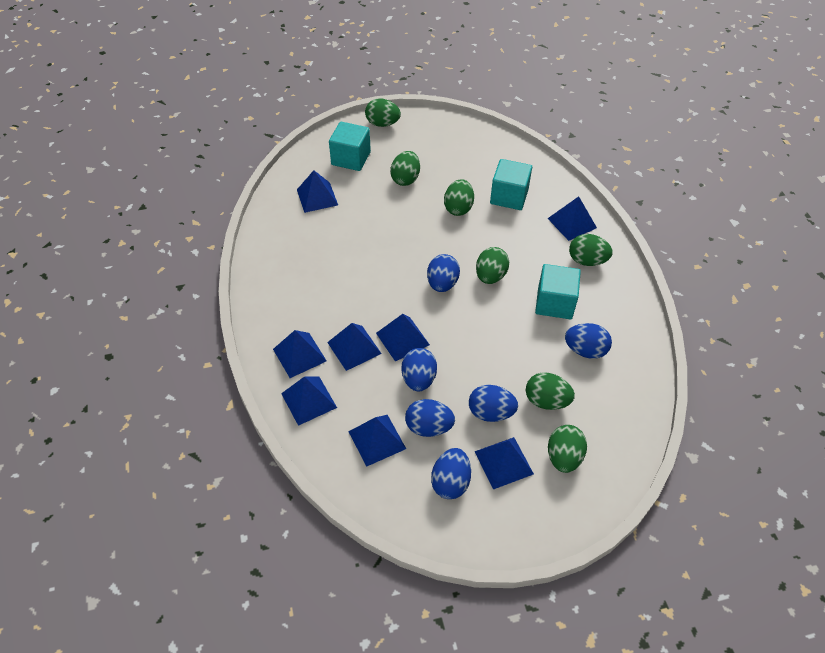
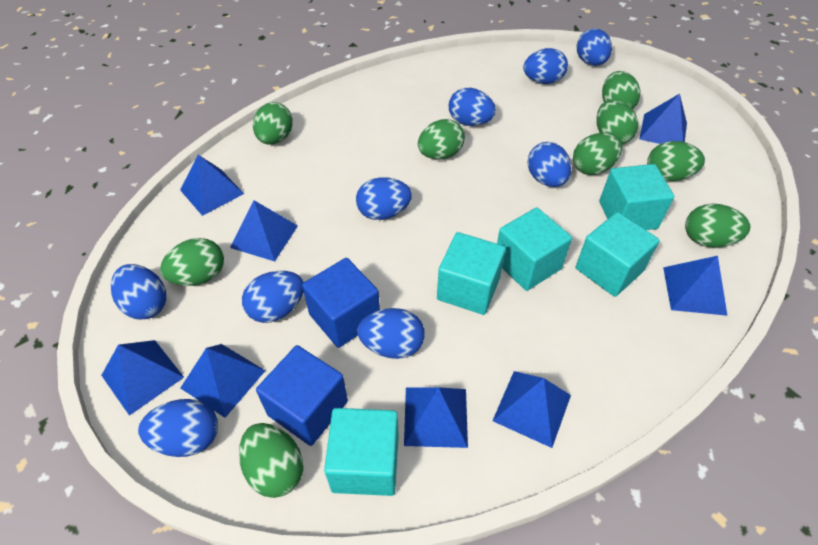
blue cube: none = 0 -> [256,345,348,446] [302,258,380,348] = 2
blue egg: [402,348,437,391] [405,399,455,437] [427,254,460,292] [431,448,471,499] [469,385,518,422] [565,323,612,359] = 6 -> [111,264,166,319] [138,399,218,457] [242,271,304,323] [356,177,412,220] [357,308,425,359] [449,88,496,126] [523,48,568,84] [527,142,571,187] [576,28,612,66] = 9
green egg: [365,98,401,127] [390,151,420,186] [444,179,474,216] [476,247,509,284] [526,373,575,410] [548,425,587,473] [569,234,613,266] = 7 -> [160,238,224,286] [239,423,304,498] [253,102,293,144] [418,119,465,160] [573,133,622,175] [596,100,638,144] [602,71,640,109] [647,141,705,181] [685,204,750,248] = 9
turquoise cube: [329,122,371,171] [490,159,532,210] [535,264,581,319] = 3 -> [324,408,399,496] [437,232,506,315] [497,207,572,291] [576,212,660,297] [599,164,674,230] = 5

